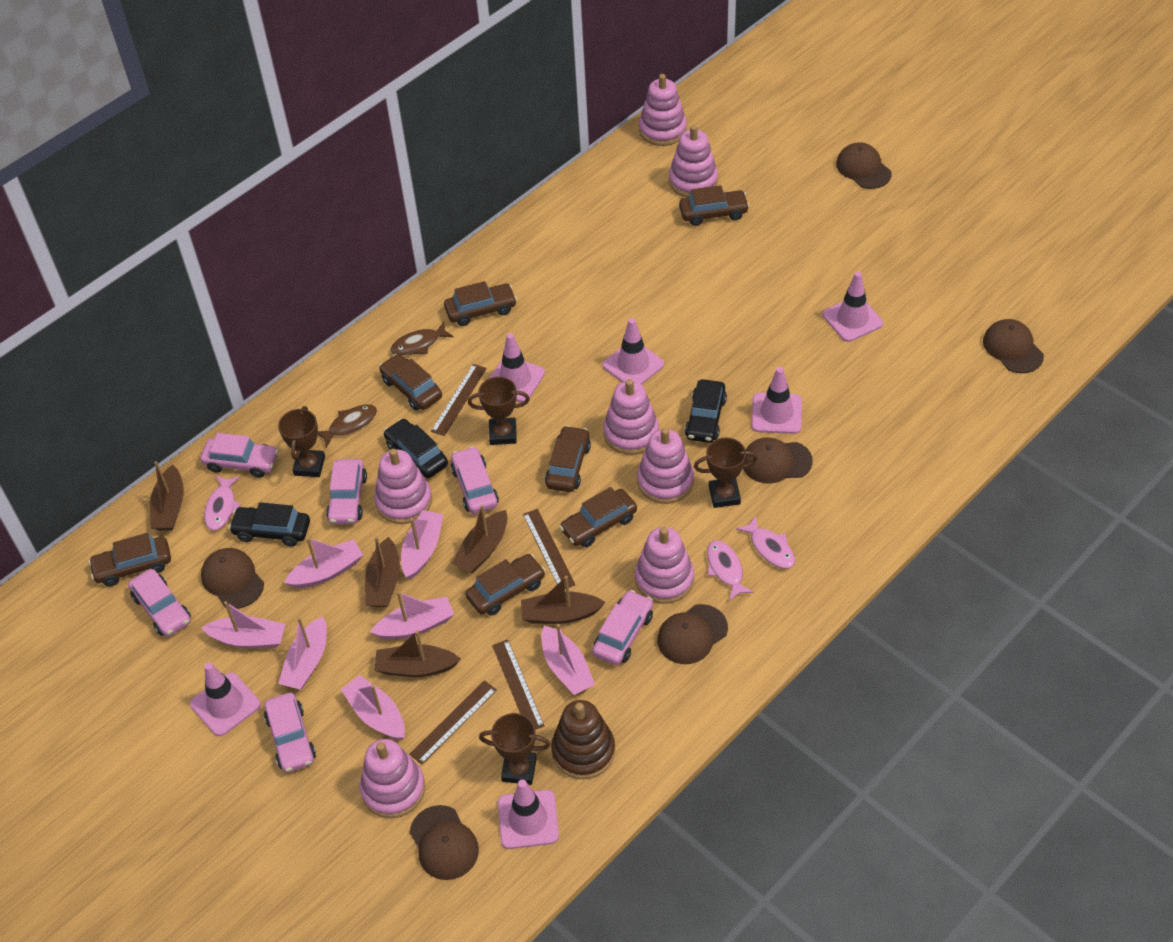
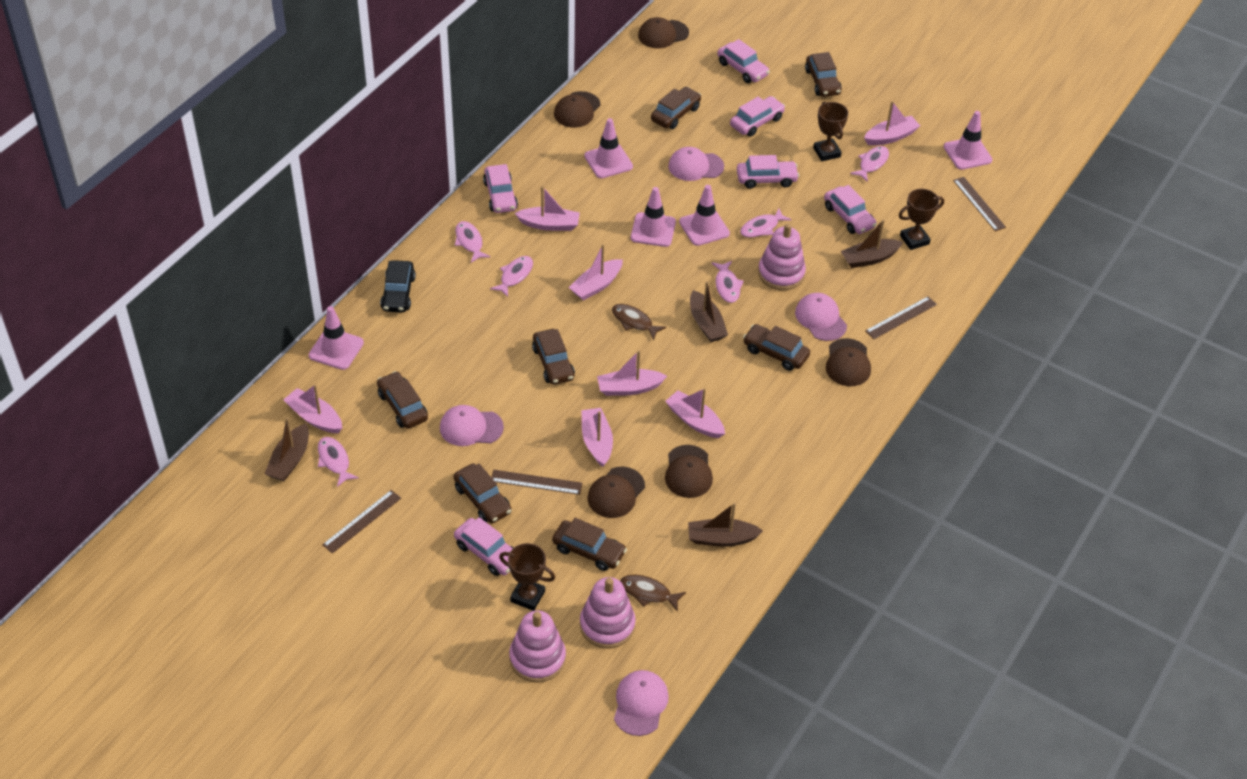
black car: [229,502,310,547] [384,418,448,478] [685,379,727,443] = 3 -> [380,260,416,312] = 1
brown boat: [150,461,184,531] [365,536,400,607] [374,630,460,677] [452,505,507,574] [521,576,605,624] = 5 -> [265,417,309,481] [688,503,763,547] [690,281,728,342] [841,219,903,268] = 4
brown cap: [201,548,264,609] [410,805,479,880] [657,604,728,664] [743,438,813,484] [836,142,892,189] [983,319,1044,373] = 6 -> [554,91,601,128] [587,467,645,518] [638,17,689,48] [665,445,713,498] [826,338,871,386] = 5
brown stacking toy: [551,700,615,779] = 1 -> none = 0
brown trophy: [278,406,325,477] [468,377,530,445] [479,713,550,785] [694,437,758,508] = 4 -> [499,543,555,611] [813,102,848,161] [899,189,944,250] = 3
pink cap: none = 0 -> [440,405,504,446] [614,670,669,736] [668,147,724,181] [795,293,847,341] = 4
pink fish: [204,476,241,531] [707,540,754,601] [736,516,795,569] = 3 -> [318,437,359,487] [455,221,491,263] [490,256,533,297] [712,261,744,303] [740,208,791,238] [850,146,889,182] = 6
pink stacking toy: [360,739,425,818] [374,449,432,524] [603,379,659,455] [635,527,694,604] [637,428,694,504] [639,74,687,146] [669,125,718,197] = 7 -> [509,610,566,683] [580,577,636,648] [758,223,806,290] = 3
pink traffic cone: [190,662,261,736] [490,333,545,403] [498,779,559,849] [602,318,664,385] [752,367,802,434] [823,272,883,342] = 6 -> [309,306,364,370] [584,118,633,178] [631,187,676,247] [679,185,730,246] [944,111,992,170] = 5

